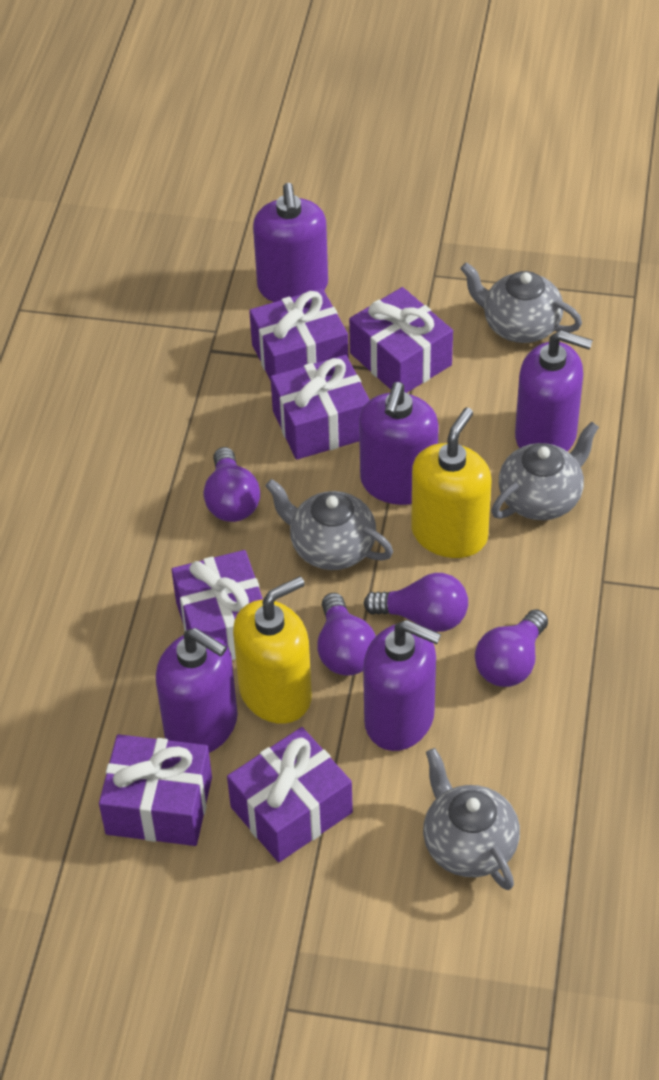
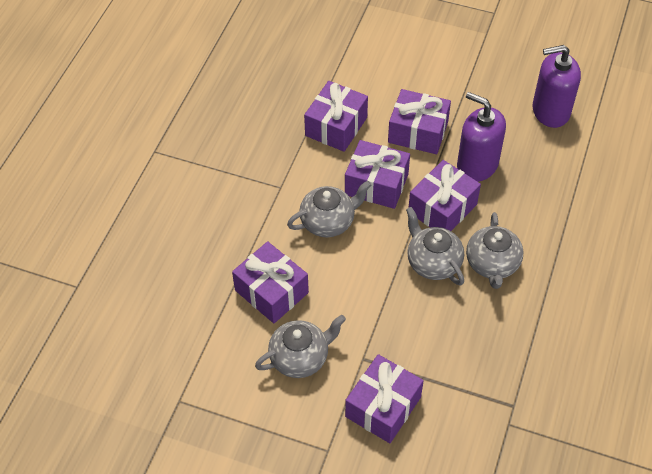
purple light bulb: [204,447,260,522] [317,593,376,676] [364,573,468,632] [475,609,548,687] = 4 -> none = 0
purple soap dispenser: [156,628,238,753] [253,183,328,302] [359,382,439,505] [363,620,441,751] [515,330,593,452] = 5 -> [457,92,506,182] [532,45,581,128] = 2
yellow soap dispenser: [233,576,312,724] [411,408,491,558] = 2 -> none = 0

